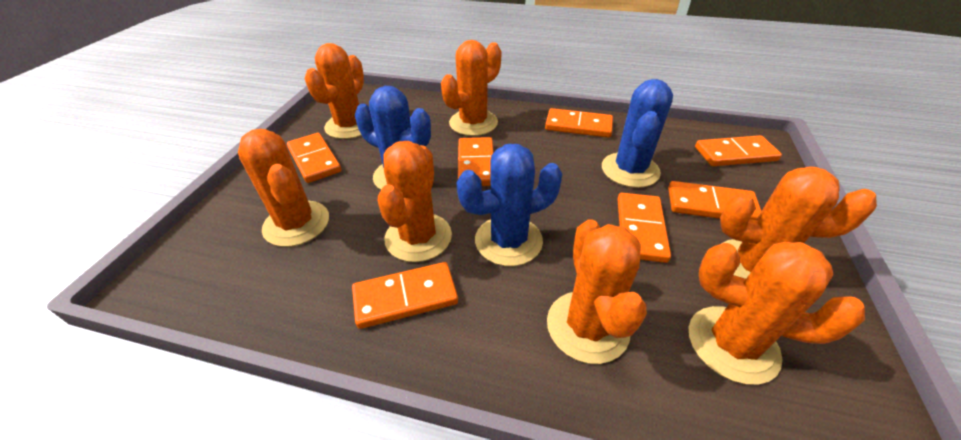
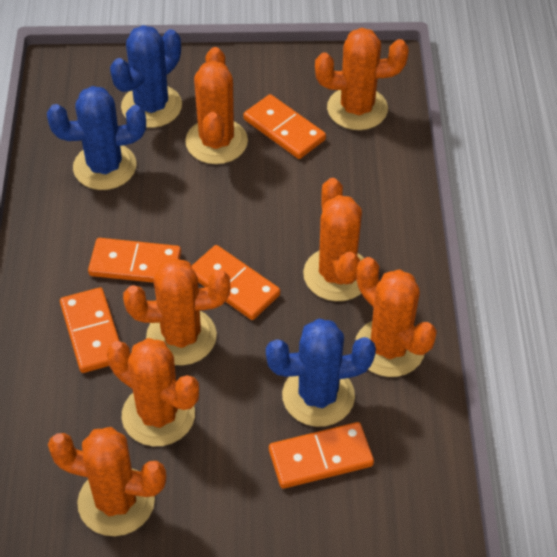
orange domino: [287,133,342,183] [352,262,458,329] [458,137,494,186] [545,108,613,138] [617,193,671,263] [668,181,761,220] [695,135,782,166] = 7 -> [60,287,120,373] [88,238,181,283] [192,245,280,320] [243,94,326,159] [269,422,374,489] = 5

